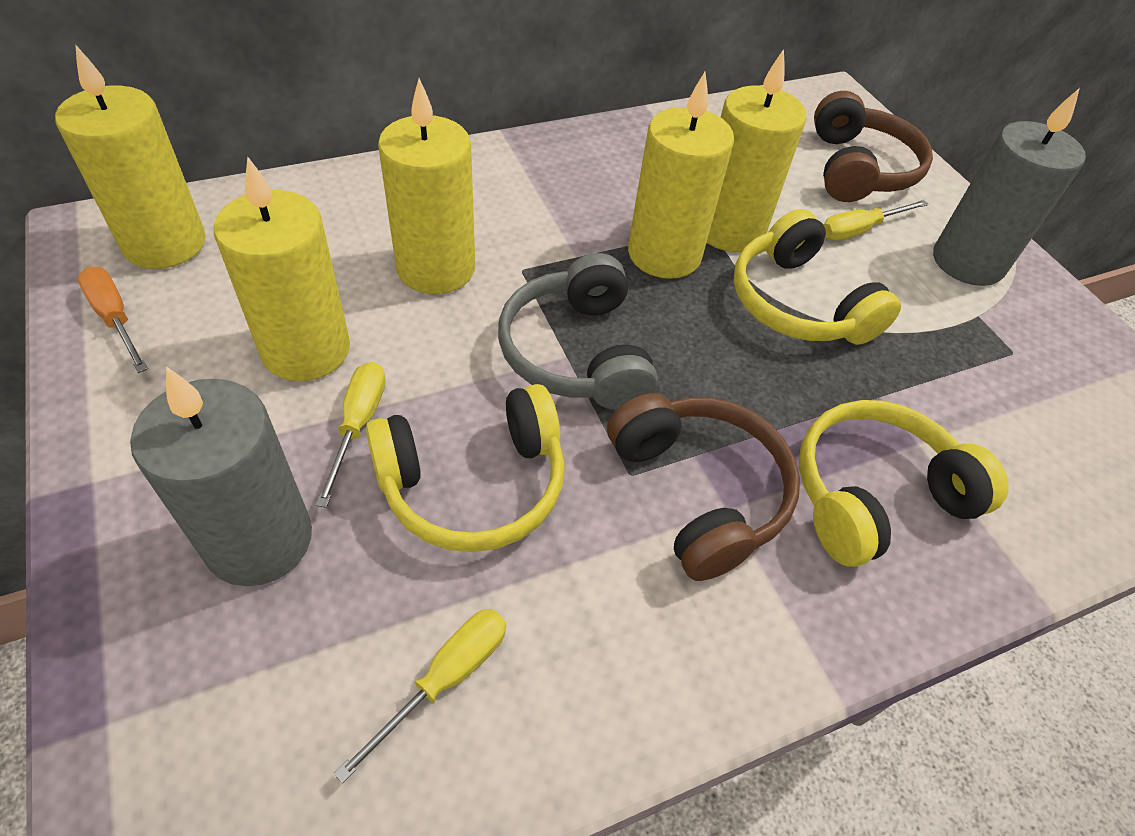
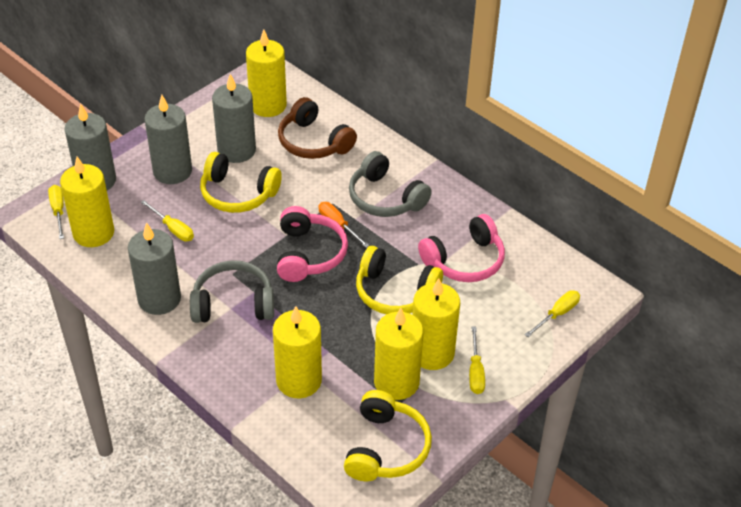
brown headphones: [607,393,800,581] [814,91,933,202] = 2 -> [278,97,357,159] = 1
grey candle: [130,367,312,586] [933,88,1086,286] = 2 -> [64,103,116,191] [128,222,181,315] [144,95,192,184] [212,74,256,163] = 4
grey headphones: [498,253,658,410] = 1 -> [190,260,274,323] [349,151,432,217] = 2
pink headphones: none = 0 -> [277,206,348,282] [418,214,505,282] = 2
yellow screwdriver: [316,362,386,508] [334,609,506,784] [824,200,929,241] = 3 -> [48,185,64,239] [141,200,194,241] [469,327,485,394] [525,290,580,337] = 4

